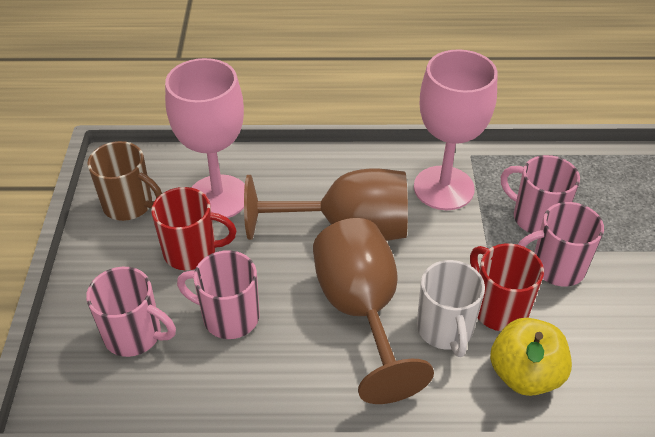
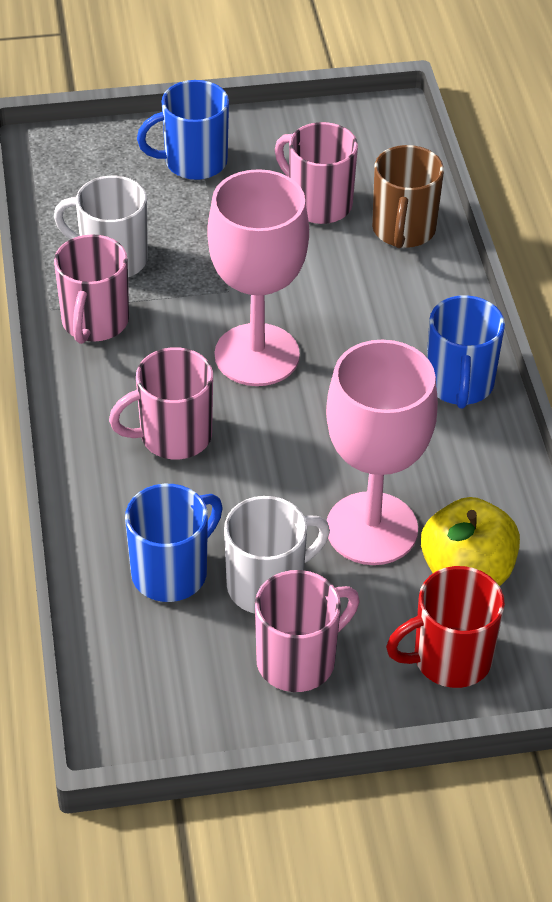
blue mug: none = 0 -> [125,484,223,602] [137,80,229,180] [427,295,505,409] = 3
brown goblet: [244,168,408,241] [313,218,434,404] = 2 -> none = 0
red mug: [151,187,237,270] [470,243,544,331] = 2 -> [386,566,505,688] = 1
white mug: [417,260,485,357] = 1 -> [54,176,148,277] [224,496,330,613] = 2

